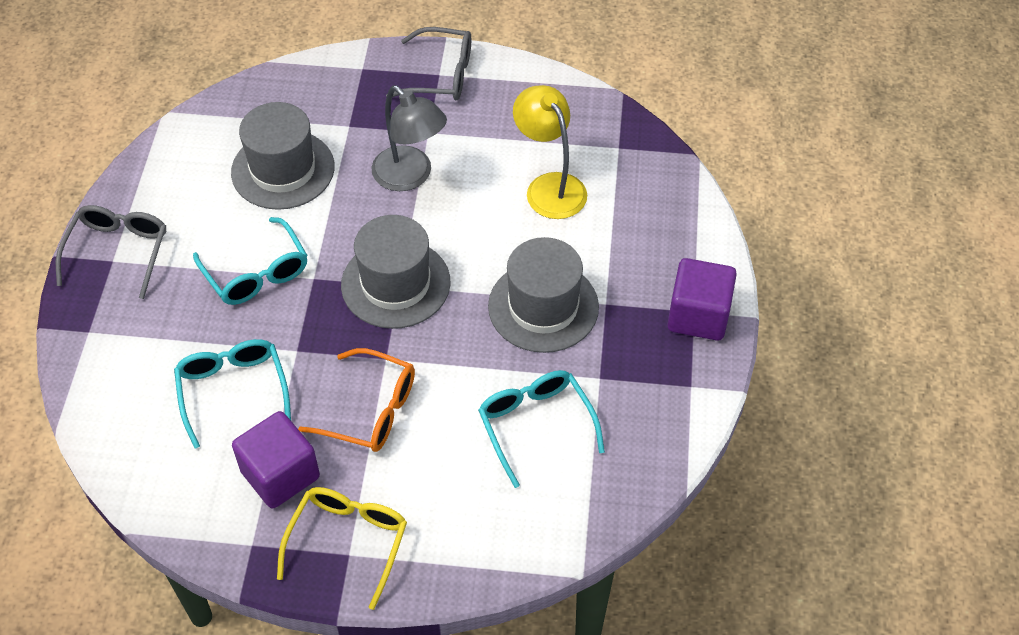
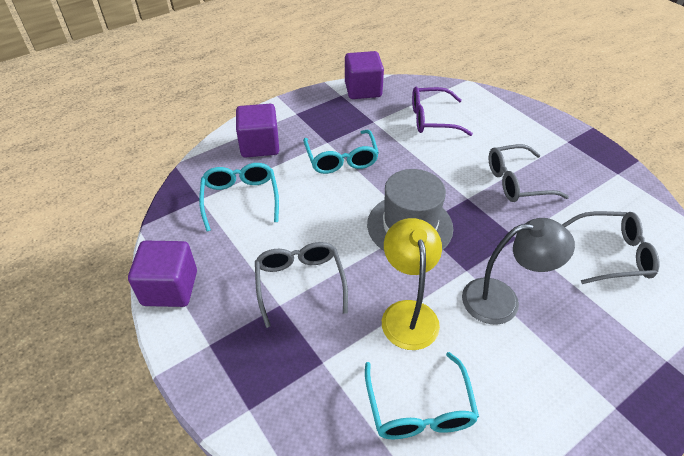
grey glasses: [56,205,166,299] [386,27,471,100] = 2 -> [255,242,348,328] [489,144,569,202] [562,211,659,284] = 3
grey hat: [231,102,335,210] [341,215,451,329] [488,237,599,353] = 3 -> [367,169,453,251] = 1
orange glasses: [298,348,415,452] = 1 -> none = 0
purple cube: [232,411,320,508] [668,258,737,341] = 2 -> [128,241,197,307] [236,104,279,158] [345,51,384,99] = 3
purple glasses: none = 0 -> [412,87,473,136] = 1
yellow glasses: [277,487,407,610] = 1 -> none = 0

